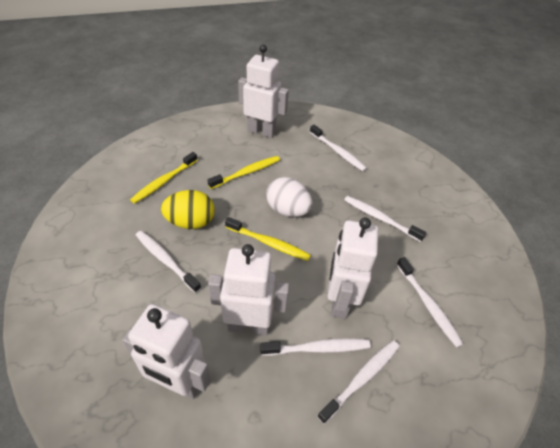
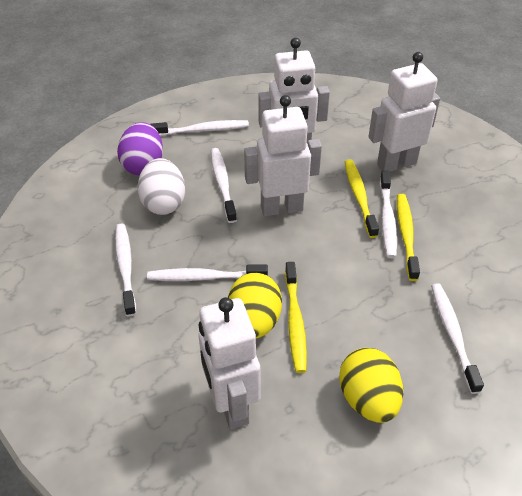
purple egg: none = 0 -> [117,122,163,175] = 1
yellow egg: [161,190,215,229] = 1 -> [228,273,282,338] [339,348,403,423] = 2

